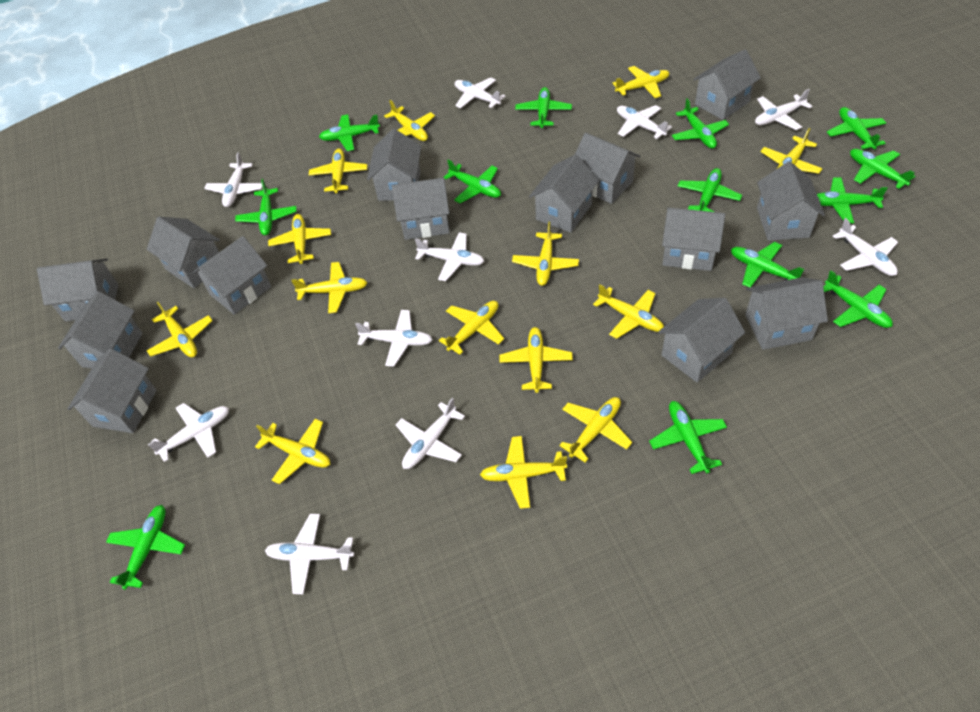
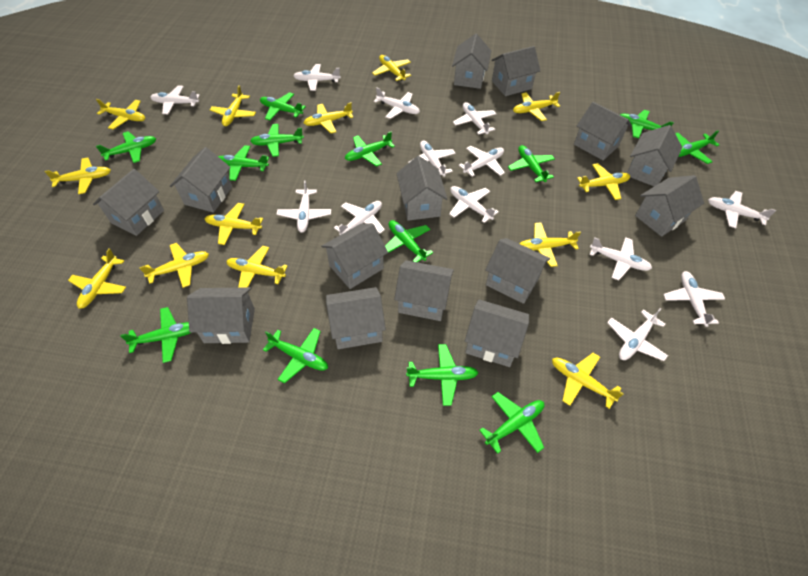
white plane: [148,403,229,462] [204,152,262,207] [265,514,354,594] [355,310,433,367] [396,398,465,469] [415,232,484,281] [455,78,506,108] [617,105,672,139] [755,89,813,130] [833,218,898,276] = 10 -> [150,85,200,114] [277,180,331,233] [293,64,341,91] [334,201,385,235] [374,87,420,119] [408,141,456,177] [449,186,499,223] [453,102,496,135] [459,146,505,177] [590,237,652,280] [607,308,668,361] [663,271,725,327] [708,191,776,228] = 13
yellow plane: [147,302,213,357] [255,419,330,484] [268,214,331,264] [291,262,367,313] [309,148,367,193] [384,100,435,141] [439,301,504,355] [480,436,567,509] [500,327,573,393] [512,222,579,286] [559,397,632,463] [593,284,664,339] [612,66,669,98] [760,128,823,174] = 14 -> [45,158,111,194] [68,249,126,309] [96,99,145,129] [139,243,209,288] [205,203,263,245] [210,85,256,126] [226,246,288,288] [304,102,353,133] [372,55,411,81] [513,92,560,121] [520,222,581,267] [552,353,624,409] [577,163,630,200] = 13

